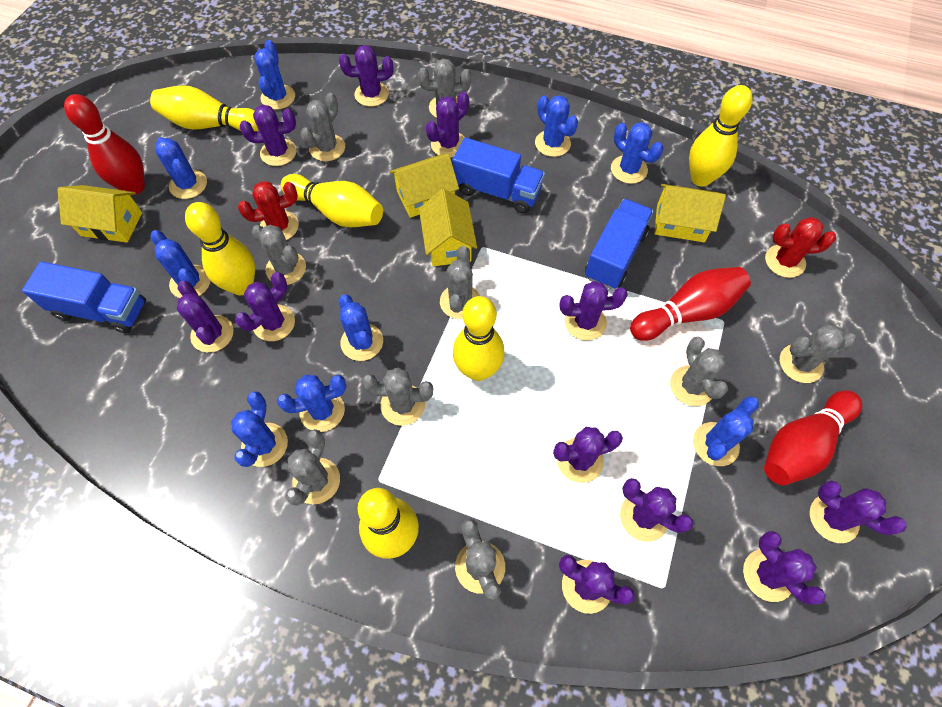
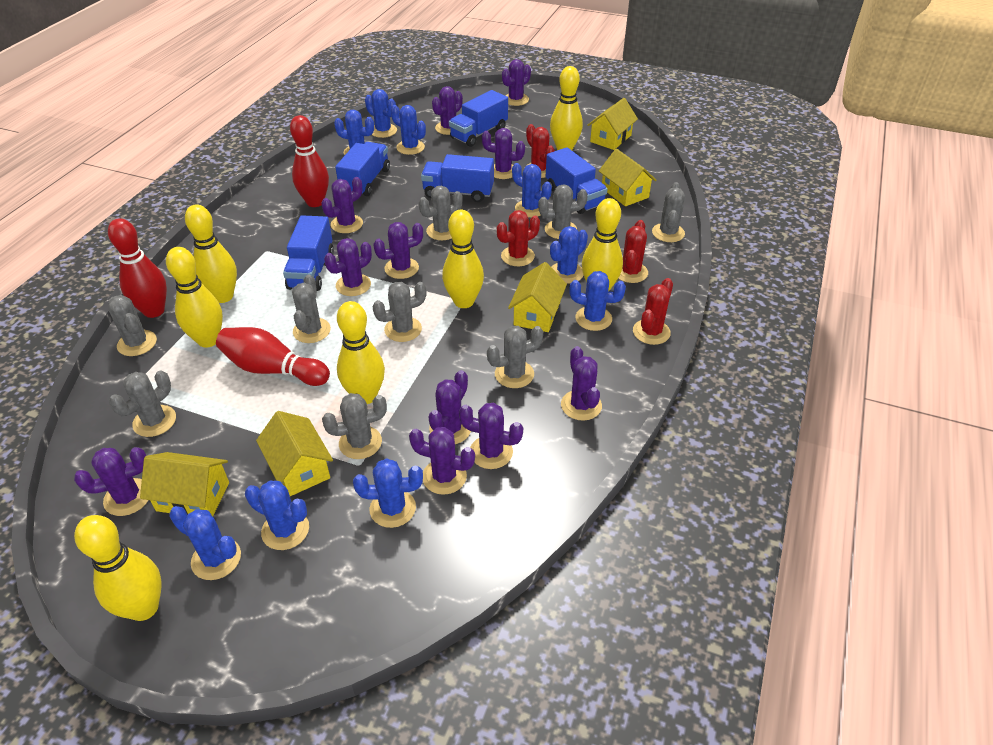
blue truck: [22,261,146,334] [452,137,545,213] [585,199,653,289] = 3 -> [283,215,334,291] [335,142,390,196] [421,154,494,202] [449,90,508,147] [546,147,607,214] = 5
red cactus: [238,181,299,240] [765,217,836,278] = 2 -> [497,210,540,266] [525,124,555,178] [618,220,648,283] [633,278,673,345] = 4
yellow bowling pin: [150,85,259,131] [185,202,255,295] [281,174,383,227] [358,488,419,559] [453,296,505,381] [689,85,753,187] = 6 -> [74,515,162,621] [166,247,223,348] [185,204,237,303] [337,301,385,404] [442,210,484,308] [550,66,583,150] [582,198,623,291] = 7
yellow house: [57,185,142,243] [390,154,459,218] [419,189,477,266] [654,184,726,242] = 4 -> [140,452,229,516] [256,411,333,496] [508,262,567,332] [587,98,638,150] [599,149,656,206] = 5

